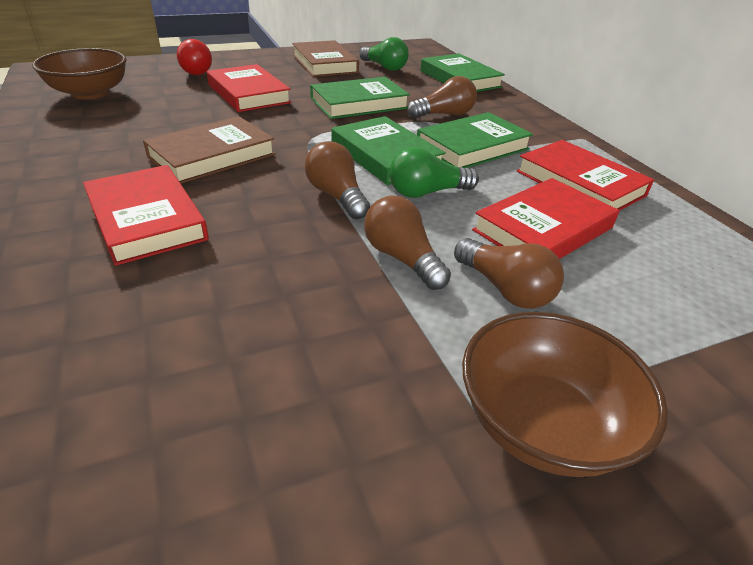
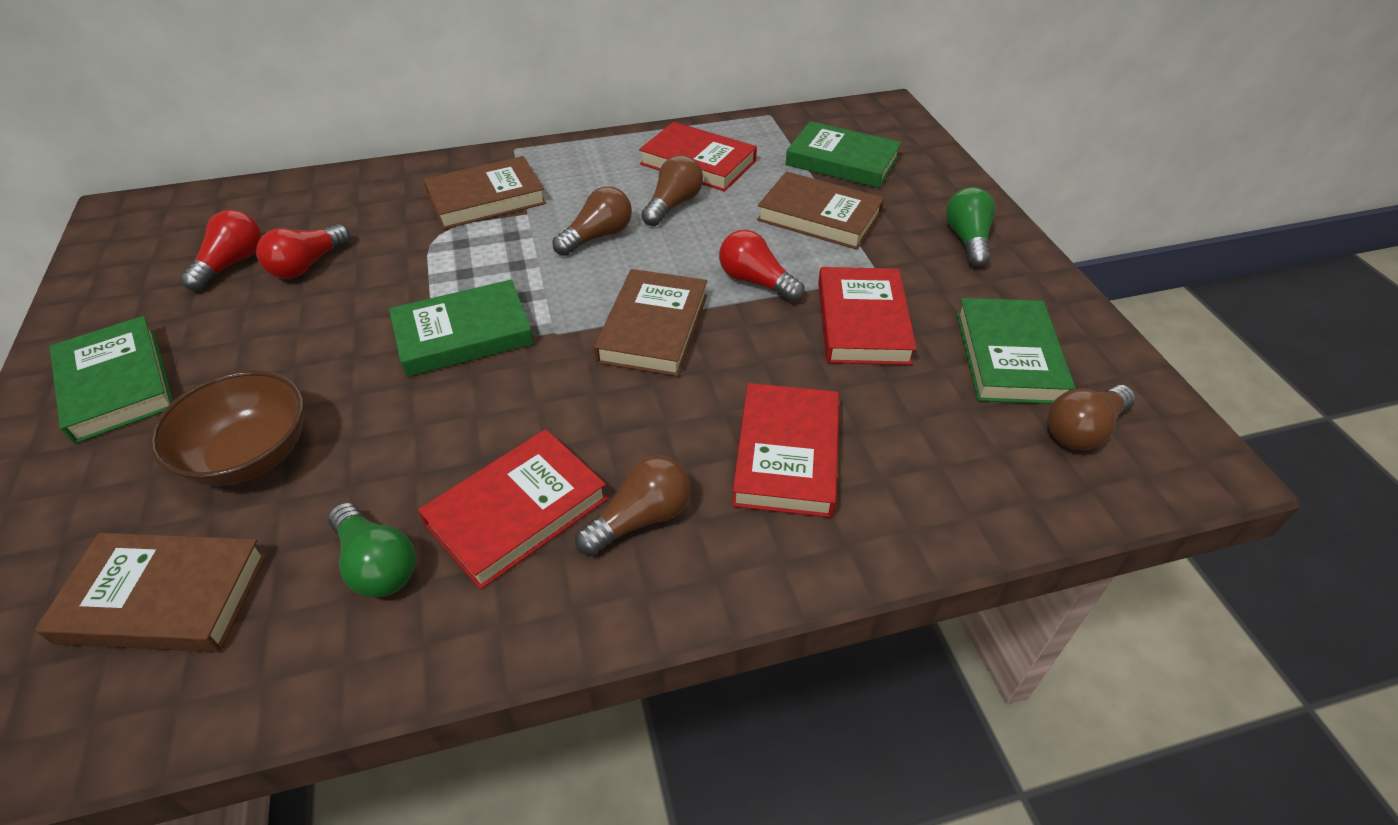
brown book: [143,116,276,184] [292,40,359,77] = 2 -> [35,533,267,652] [423,156,546,229] [594,269,707,377] [757,171,884,250] = 4
brown bowl: [32,48,127,100] [462,312,668,477] = 2 -> [149,370,304,486] = 1
red light bulb: [177,39,212,75] = 1 -> [180,210,262,291] [256,224,350,279] [719,230,805,303] = 3

